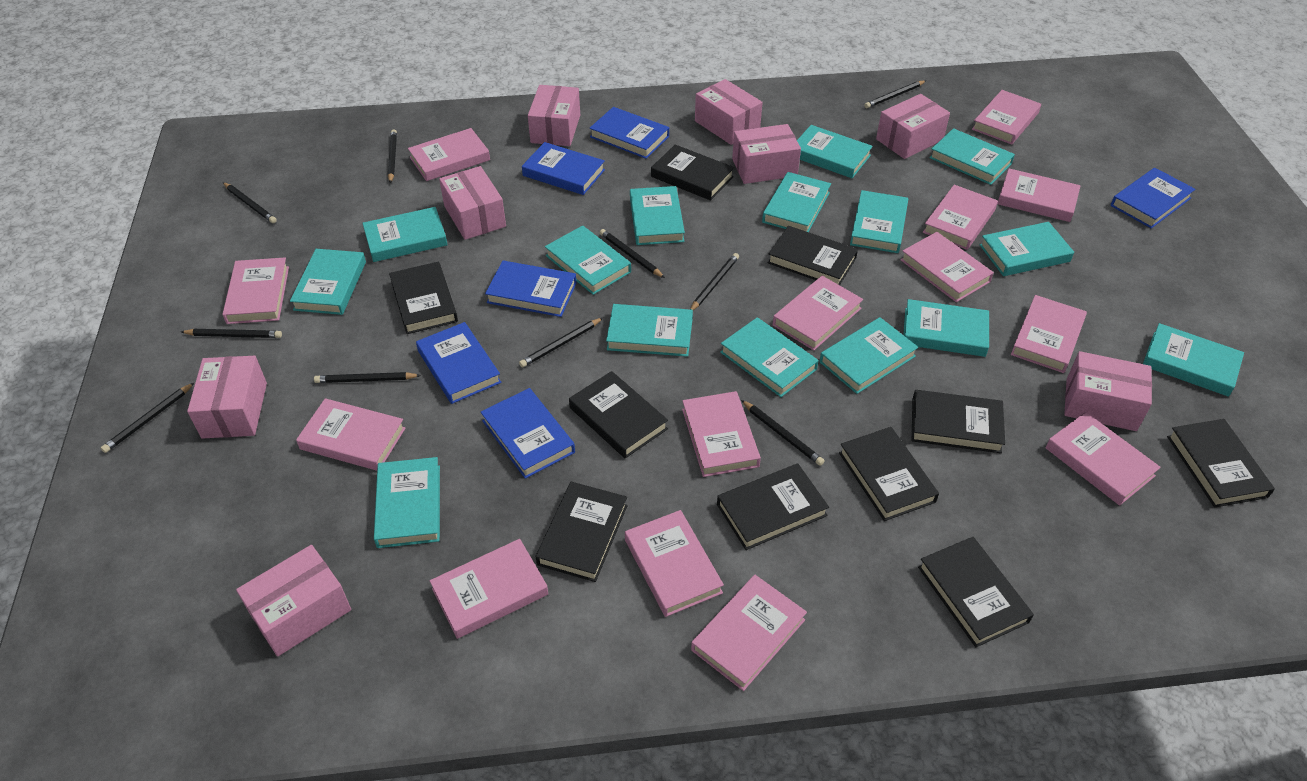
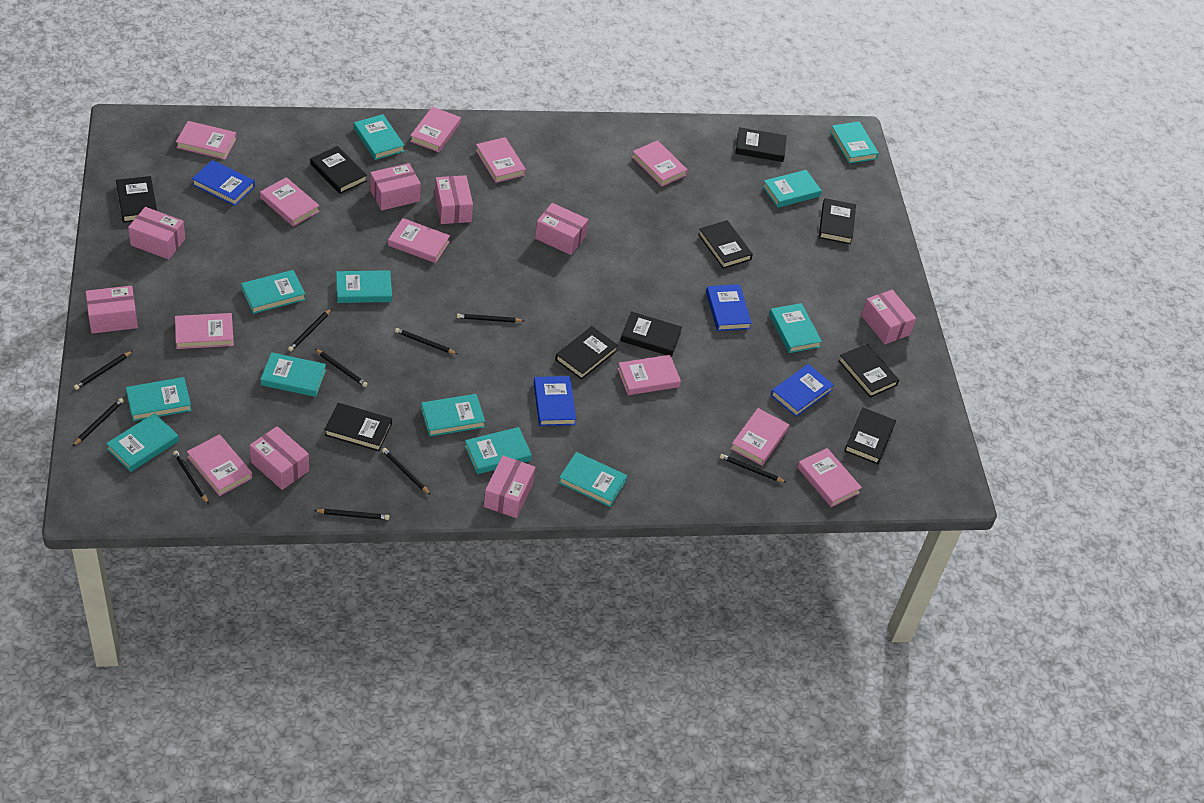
blue book: [416,322,501,404] [481,388,575,479] [485,261,577,317] [522,142,605,195] [589,107,669,159] [1111,168,1195,228] = 6 -> [192,160,255,206] [534,376,576,426] [706,284,752,331] [771,364,834,417] = 4
pink book: [222,257,289,324] [296,398,406,471] [408,128,490,181] [430,539,548,639] [625,510,724,617] [682,391,761,477] [691,575,807,691] [773,276,863,351] [900,232,994,302] [923,185,998,250] [972,90,1041,145] [997,168,1081,222] [1011,295,1087,373] [1045,412,1161,505] = 14 -> [175,313,234,349] [176,121,237,160] [187,434,252,496] [260,177,320,226] [388,218,450,263] [410,107,461,152] [476,137,526,183] [617,355,681,395] [632,140,688,186] [731,408,789,466] [797,448,862,507] = 11
turquoise book: [290,249,366,315] [363,207,448,262] [374,457,440,548] [545,225,631,295] [606,304,693,357] [630,186,685,245] [720,317,819,397] [762,172,831,232] [797,125,873,178] [820,317,918,394] [850,190,908,253] [903,299,989,357] [929,128,1015,185] [980,222,1074,276] [1143,323,1244,397] = 15 -> [106,413,179,472] [126,377,192,421] [241,270,305,314] [261,352,326,397] [336,270,392,303] [354,114,405,160] [421,394,485,437] [465,427,532,474] [559,452,627,507] [763,170,822,208] [769,303,822,353] [830,122,879,164] = 12

